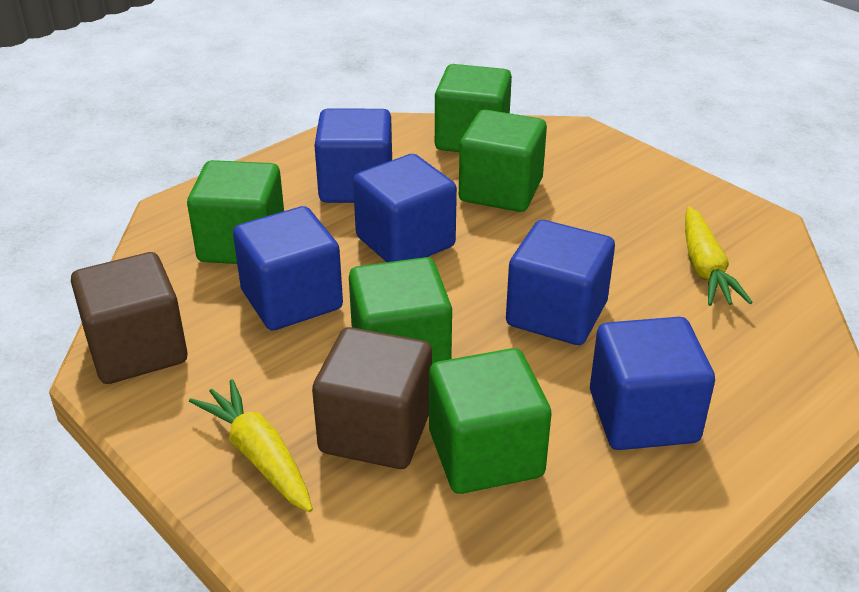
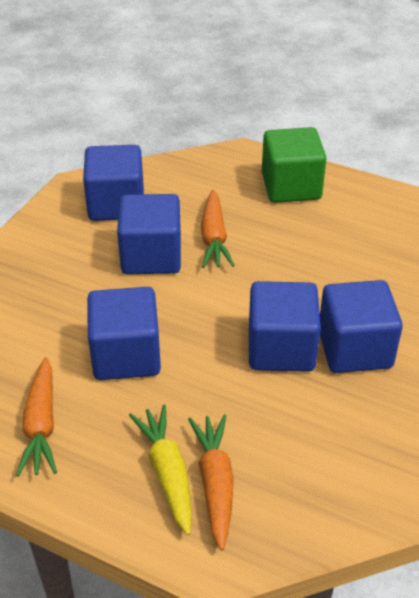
brown cube: [71,252,187,384] [312,327,432,469] = 2 -> none = 0
green cube: [187,160,284,264] [349,257,452,364] [429,348,551,494] [435,64,512,152] [459,109,547,212] = 5 -> [262,127,326,203] = 1
orange carrot: none = 0 -> [16,357,57,477] [188,414,234,551] [201,190,235,268] = 3
yellow carrot: [189,379,313,512] [685,206,753,306] = 2 -> [129,405,192,535] = 1

